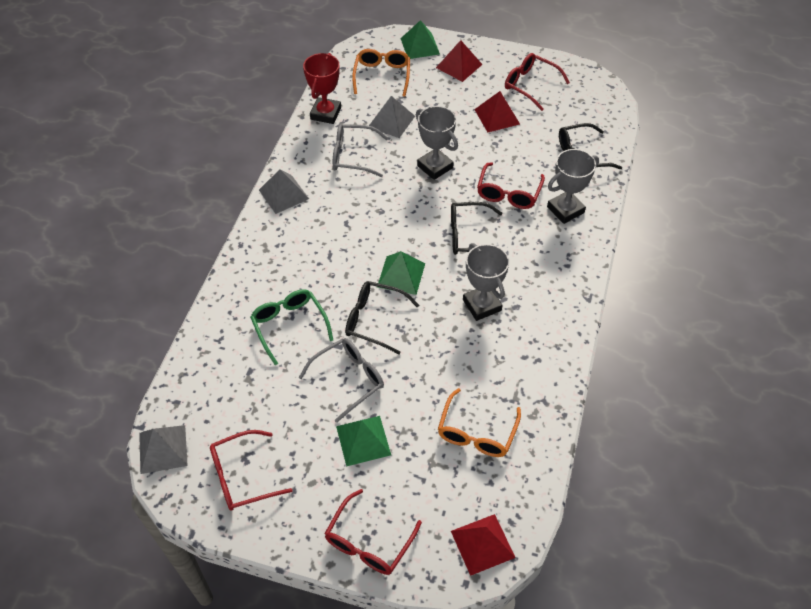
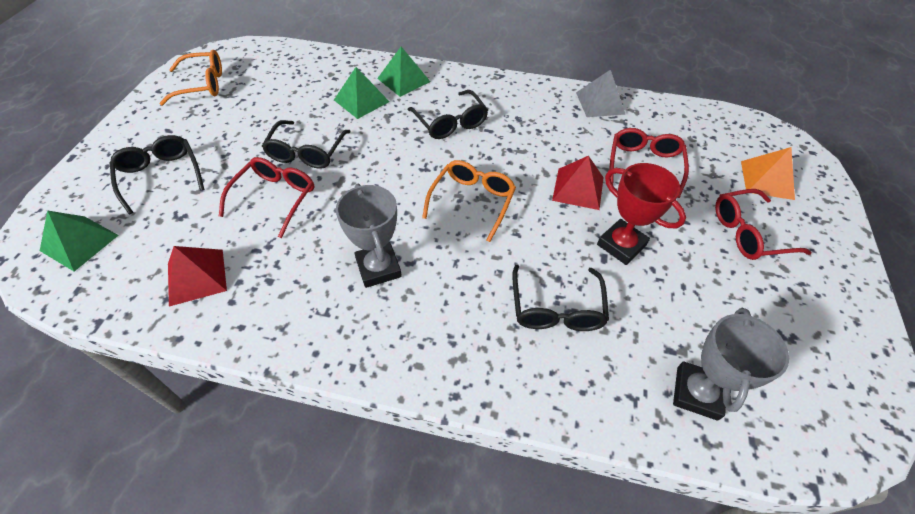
black glasses: [345,281,419,354] [451,202,502,255] [559,123,622,169] = 3 -> [110,135,204,214] [262,120,351,169] [408,90,488,139] [512,264,609,331] = 4
green glasses: [250,289,333,365] = 1 -> none = 0
grey glasses: [298,338,384,423] [333,124,388,177] = 2 -> none = 0
grey pyramid: [139,425,188,474] [259,169,309,214] [369,96,415,138] = 3 -> [576,70,626,117] = 1
grey trophy: [416,106,458,180] [463,243,509,321] [547,149,599,224] = 3 -> [336,184,402,288] [673,308,789,421] = 2
orange pyramid: none = 0 -> [741,147,795,200] = 1
red glasses: [210,430,293,511] [324,489,422,575] [477,162,545,209] [505,53,570,111] = 4 -> [219,157,314,238] [609,128,689,198] [715,189,812,260] = 3
red pyramid: [436,40,483,82] [451,514,516,576] [474,91,520,132] = 3 -> [168,246,227,307] [552,156,604,210] = 2

